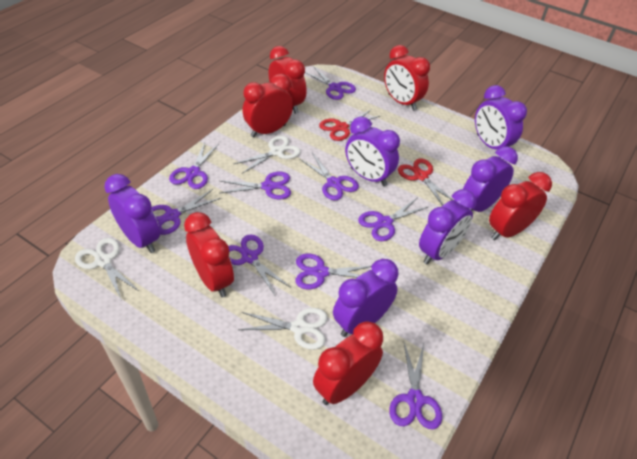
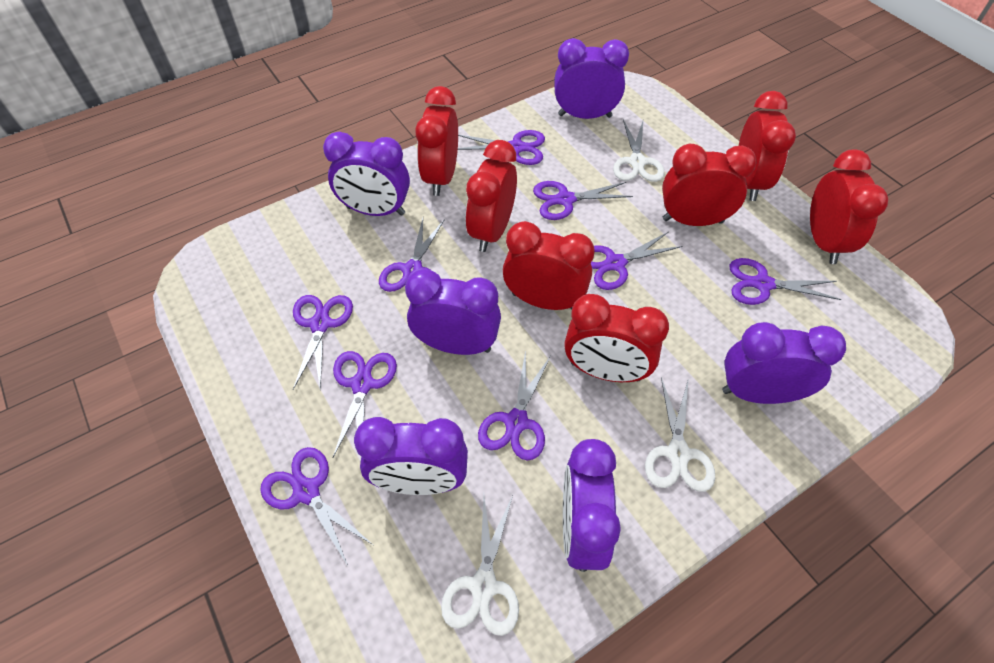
red clock: [184,212,234,297] [242,74,293,137] [268,46,307,114] [313,321,383,405] [384,45,430,110] [489,172,552,240] = 6 -> [415,86,458,196] [466,140,517,252] [503,221,595,310] [564,294,669,382] [662,144,756,226] [739,91,796,201] [810,149,888,264] = 7
red scissors: [319,109,380,141] [398,158,453,206] = 2 -> none = 0

